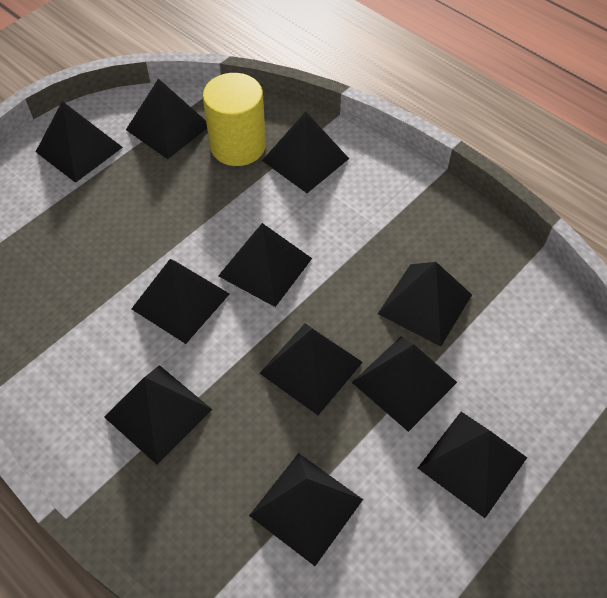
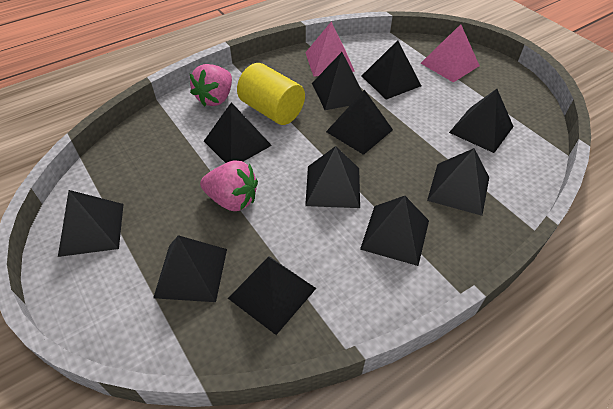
pink pyramid: none = 0 -> [305,22,355,77] [421,24,480,83] = 2
pink strawberry: none = 0 -> [190,64,232,107] [200,160,258,211] = 2

